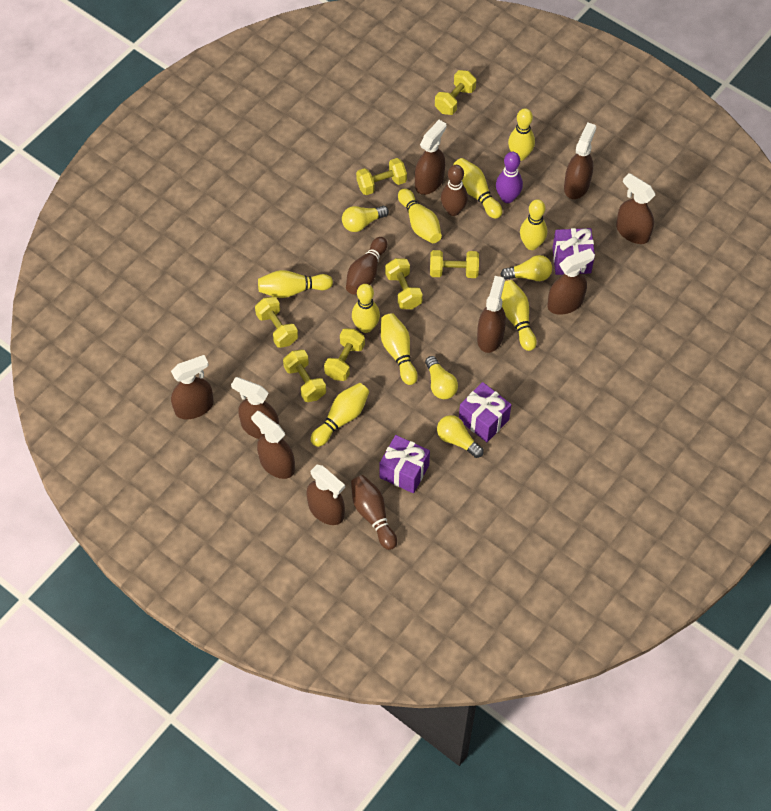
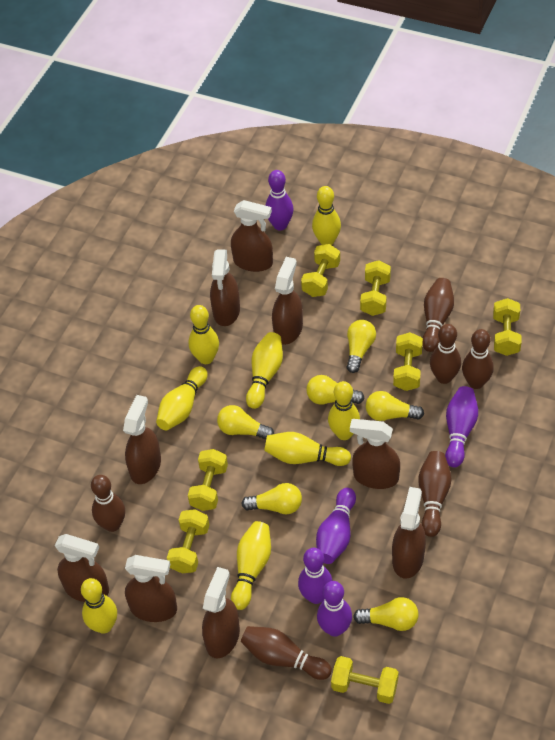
brown bowling pin: [346,237,387,295] [351,475,397,550] [441,165,468,216] = 3 -> [91,475,125,532] [241,626,332,680] [419,451,452,537] [422,278,454,352] [430,324,461,384] [462,329,494,389] = 6
purple bowling pin: [496,152,523,203] = 1 -> [265,170,293,230] [298,548,332,604] [316,488,356,564] [317,581,352,637] [445,386,478,467] = 5
purple gift: [380,435,430,493] [459,382,511,442] [552,228,595,275] = 3 -> none = 0
yellow bowling pin: [258,270,333,298] [311,383,369,447] [352,284,380,333] [381,313,418,385] [398,188,442,243] [453,158,502,219] [501,280,537,351] [508,108,535,161] [520,199,547,250] = 9 -> [81,578,117,634] [156,366,208,430] [189,305,219,364] [231,521,271,610] [246,332,283,409] [264,432,351,466] [312,186,341,245] [328,381,360,440] = 8
yellow light bulb: [342,206,389,232] [425,356,458,399] [437,415,484,458] [500,255,552,281] = 4 -> [217,405,274,439] [241,483,302,514] [306,375,365,404] [347,320,376,373] [353,597,418,631] [366,391,424,421] = 6

